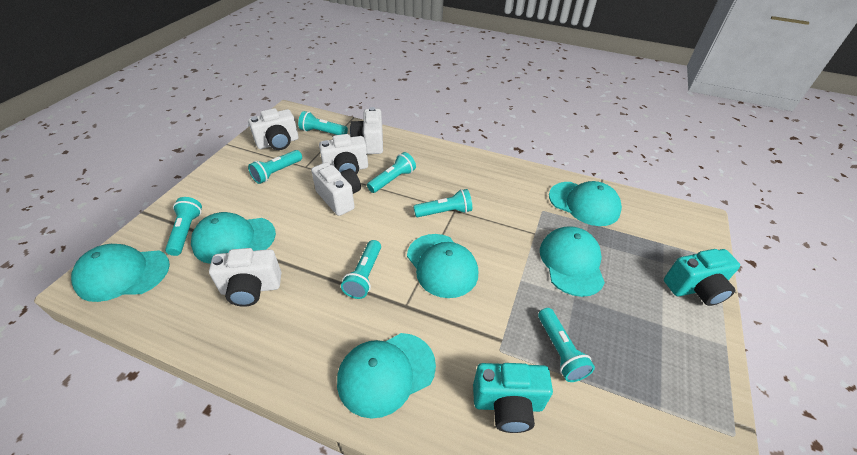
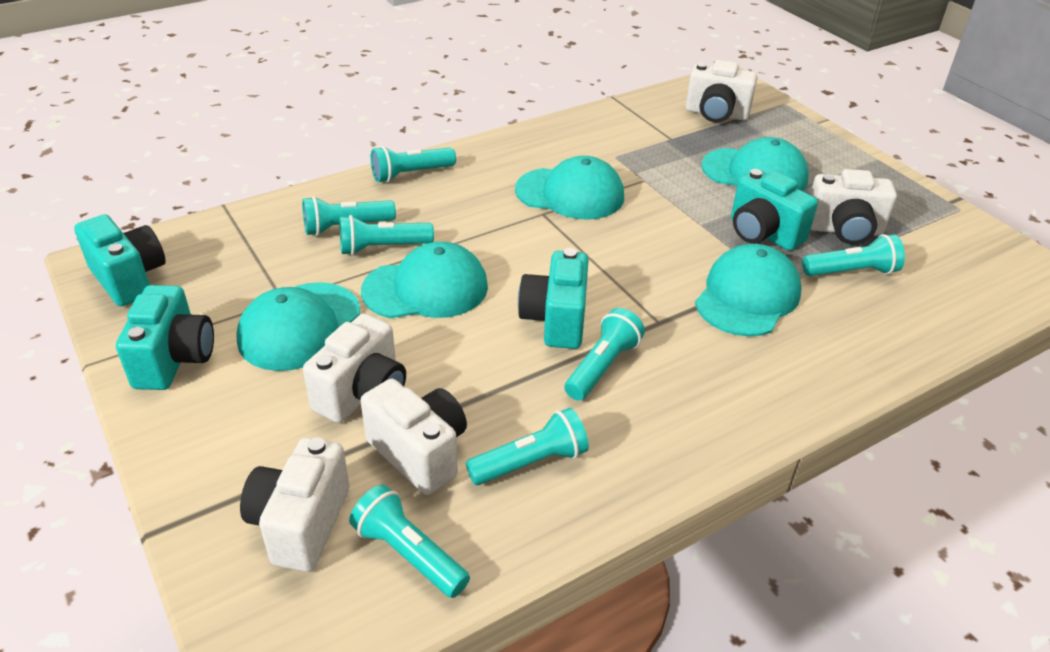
turquoise camera: [473,363,553,433] [664,249,740,306] = 2 -> [74,214,166,306] [116,285,214,390] [518,248,589,349] [731,169,818,251] = 4
turquoise cap: [71,244,170,302] [191,212,276,264] [337,333,436,419] [407,234,478,298] [540,226,605,297] [549,181,622,226] = 6 -> [236,282,360,371] [361,242,488,318] [515,156,624,220] [695,244,801,336] [701,137,809,191] = 5

